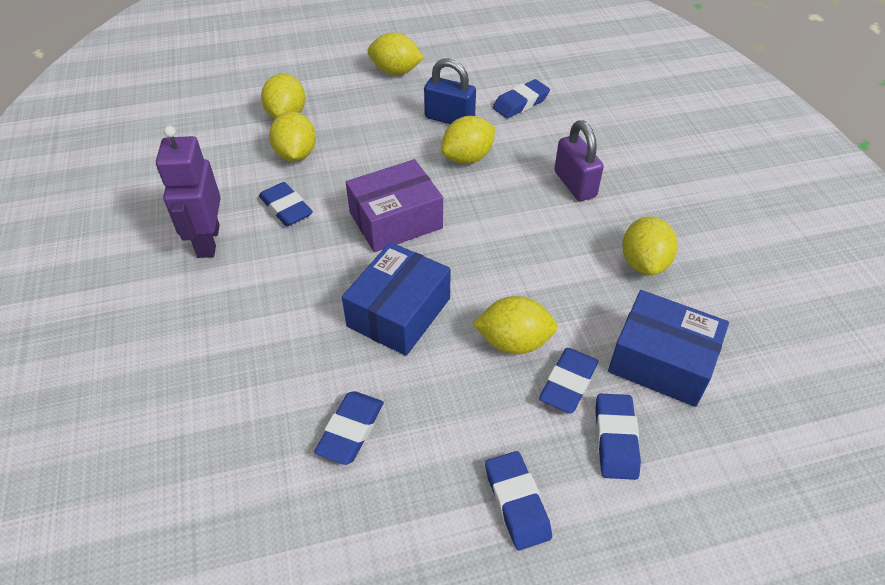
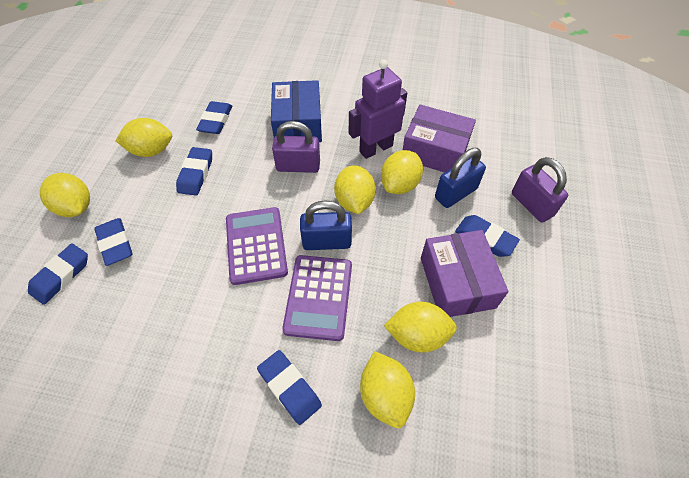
blue box: [342,242,451,356] [608,290,729,407] = 2 -> [271,80,322,142] = 1
blue padlock: [424,58,476,124] = 1 -> [300,200,352,250] [435,148,486,208] = 2
purple box: [346,159,443,252] = 1 -> [403,105,476,173] [421,230,509,317] = 2
purple calculator: none = 0 -> [226,207,288,285] [282,255,352,341] = 2
purple padlock: [554,120,604,201] = 1 -> [272,121,320,173] [512,157,568,223] = 2

